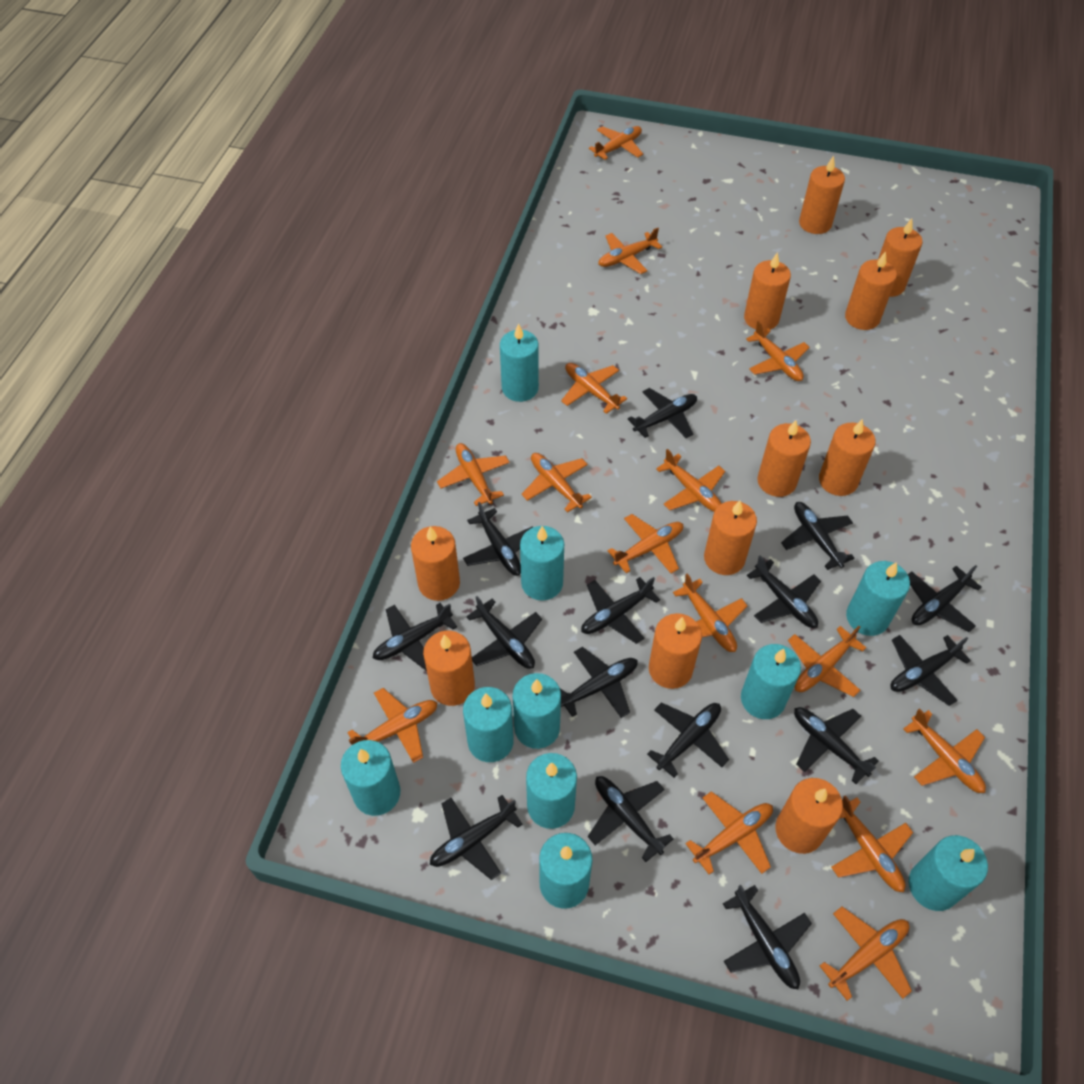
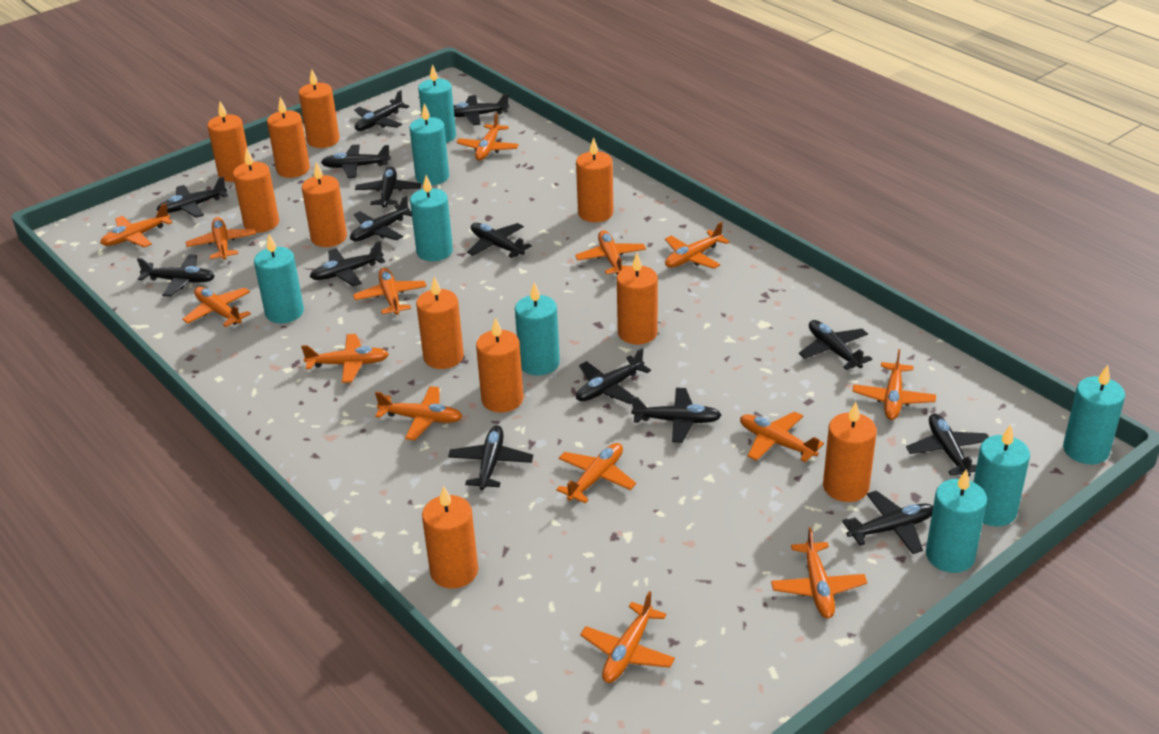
orange plane: [347,688,438,763] [437,443,510,506] [522,453,592,513] [561,363,627,414] [589,126,643,160] [598,228,662,274] [608,514,683,574] [656,449,725,512] [673,573,748,652] [685,791,773,875] [746,321,810,381] [788,626,866,697] [820,907,912,1001] [831,795,913,892] [903,708,986,793] = 15 -> [100,203,173,247] [182,287,251,327] [186,217,256,260] [301,334,389,383] [353,268,427,315] [375,386,463,440] [456,113,519,161] [556,443,636,503] [575,230,646,275] [580,591,675,683] [665,222,730,269] [740,411,824,462] [771,527,867,618] [852,349,936,420] = 14
turquoise candle: [341,740,400,816] [463,687,514,762] [500,323,539,402] [513,673,561,749] [520,526,564,601] [526,753,577,829] [539,833,592,909] [741,644,801,719] [846,561,910,636] [909,835,988,911] = 10 -> [254,234,304,323] [410,103,449,185] [410,175,453,261] [418,64,456,143] [515,282,560,376] [926,469,987,573] [973,424,1030,526] [1063,365,1125,464] = 8

